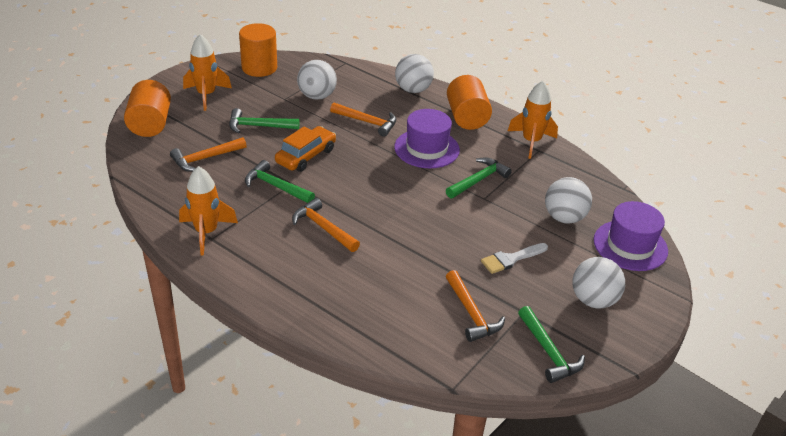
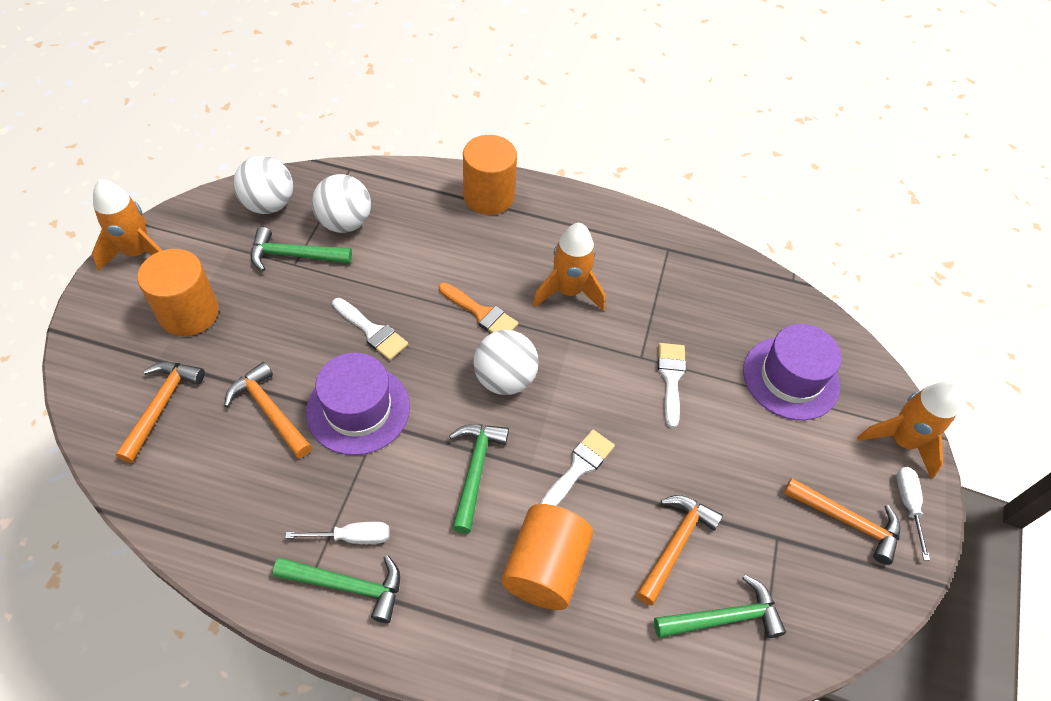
orange brush: none = 0 -> [439,282,518,333] = 1
orange car: [275,126,336,172] = 1 -> none = 0
white ball: [297,60,337,100] [395,54,434,93] [545,177,592,224] [572,257,625,309] = 4 -> [233,156,293,214] [312,174,371,233] [473,330,539,395] = 3
white brush: [481,243,548,274] = 1 -> [332,298,408,360] [540,430,615,506] [658,343,686,428] = 3
white screwdriver: none = 0 -> [285,522,389,544] [896,467,930,560] = 2

